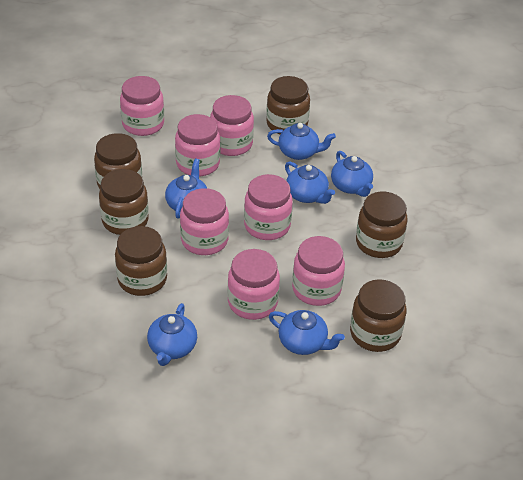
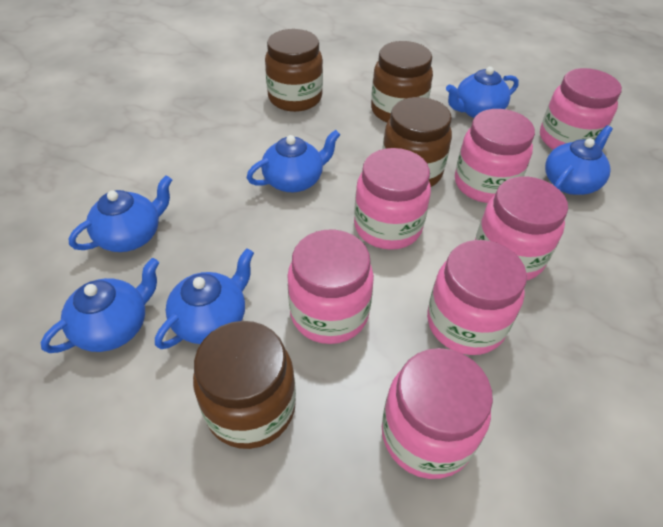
brown jar: [94,133,142,189] [99,169,149,235] [115,226,167,296] [266,76,310,134] [350,279,406,352] [356,192,408,258] = 6 -> [193,321,296,449] [265,29,323,112] [371,41,433,123] [382,97,452,187] = 4

